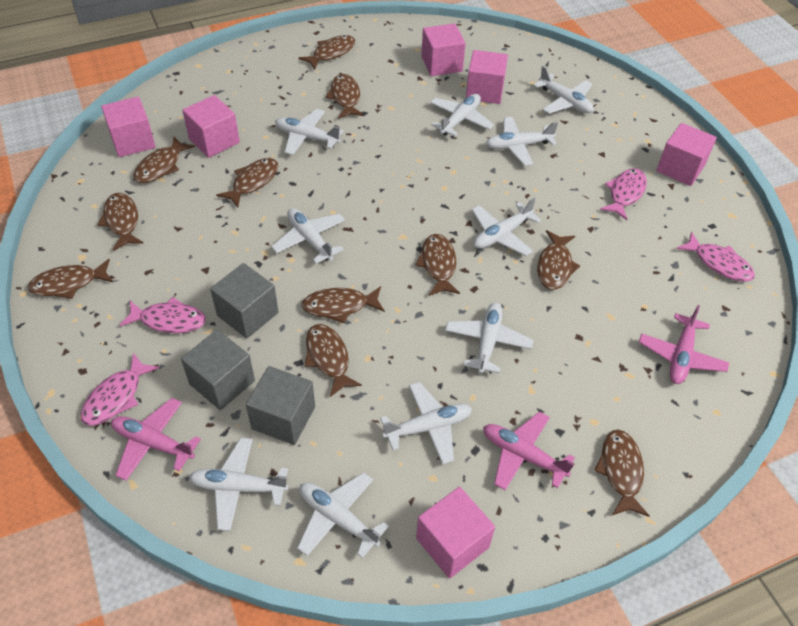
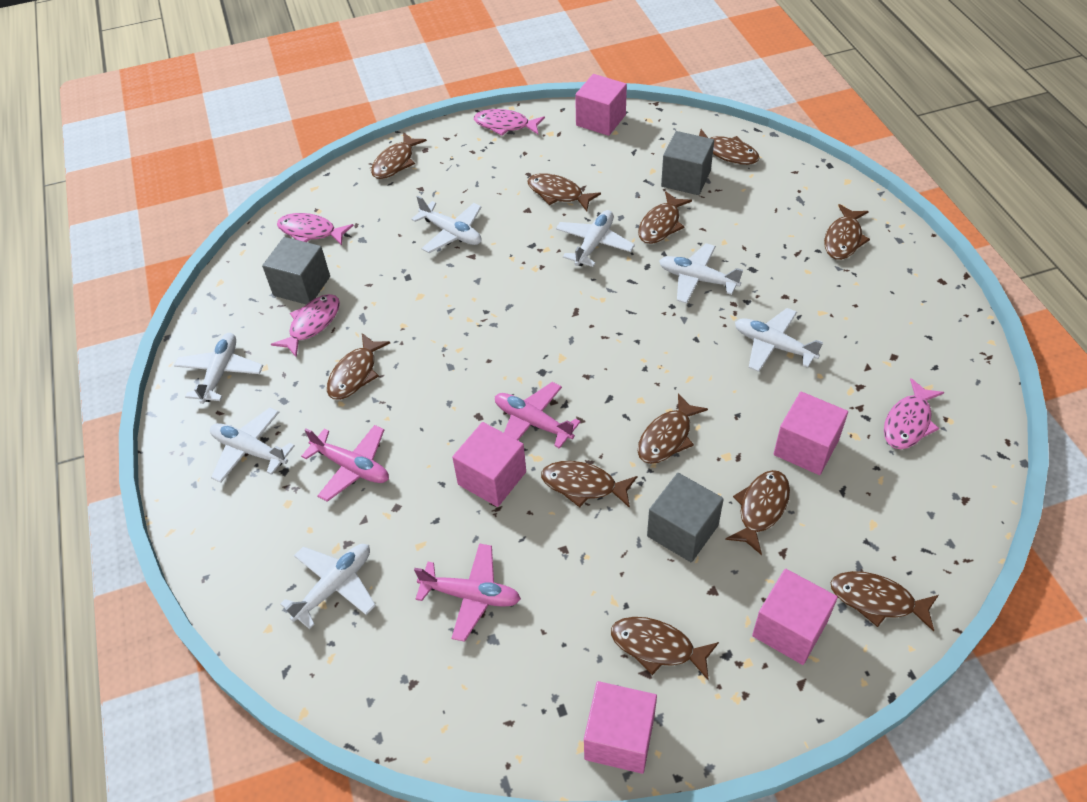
pink cube: [101,97,156,157] [182,95,240,158] [416,487,495,579] [421,23,466,76] [466,50,508,104] [656,123,717,186] = 6 -> [452,422,526,507] [575,74,627,136] [584,681,657,774] [752,569,838,665] [774,392,848,475] = 5
white plane: [189,438,289,531] [271,208,345,264] [275,109,344,155] [297,472,389,558] [380,382,472,465] [430,94,494,136] [445,303,533,374] [472,197,541,256] [486,117,558,166] [533,66,594,114] = 10 -> [174,333,263,404] [210,408,295,483] [281,544,376,629] [411,196,482,253] [556,210,635,267] [659,243,743,303] [735,308,823,372] = 7

